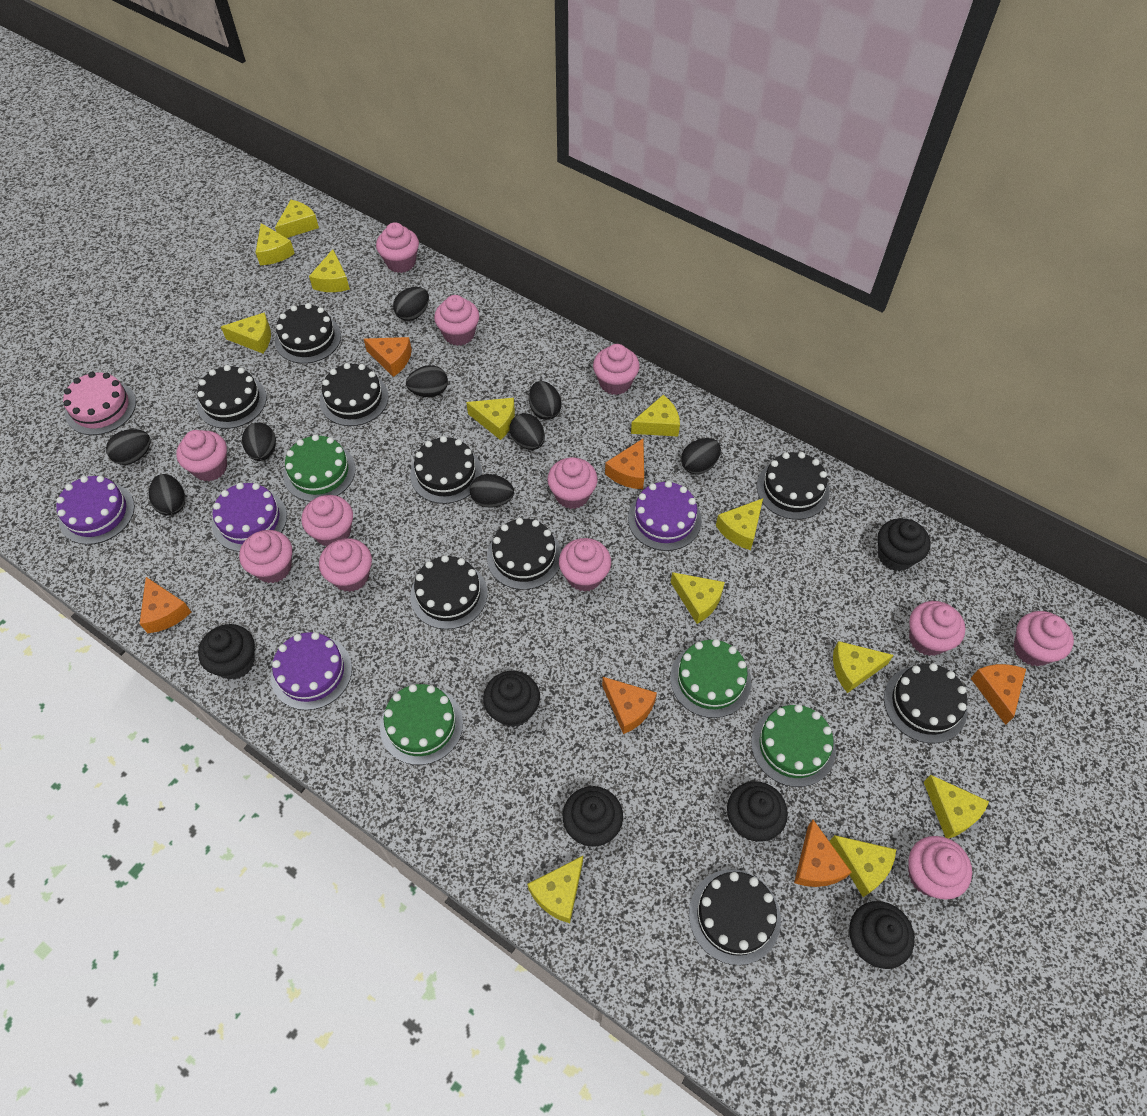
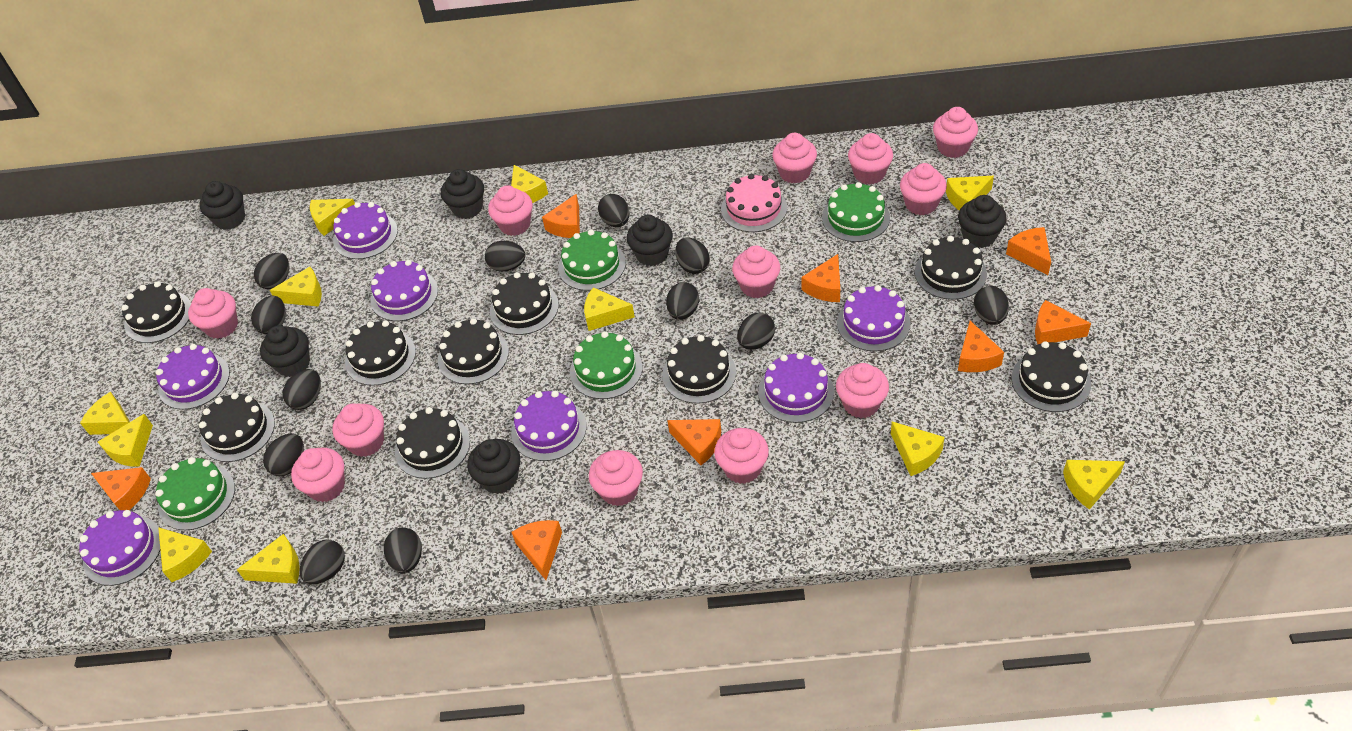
black egg: [106,429,150,465] [149,474,185,516] [242,423,276,461] [393,287,429,321] [406,365,448,397] [470,474,514,508] [509,413,545,450] [529,381,562,420] [681,438,721,474] = 9 -> [251,296,286,334] [254,253,289,289] [263,433,304,476] [282,369,321,410] [300,540,345,584] [384,527,422,573] [485,241,526,272] [598,194,630,227] [666,282,699,320] [675,237,710,274] [737,313,775,350] [974,286,1009,325] = 12
orange cheese: [140,577,191,633] [364,337,412,377] [602,677,657,734] [605,439,644,489] [794,820,851,887] [971,664,1026,725] = 6 -> [91,467,151,510] [511,520,562,580] [542,194,580,238] [667,419,721,465] [801,254,840,302] [958,321,1004,372] [1006,227,1051,275] [1035,300,1091,344] = 8
purple cake: [56,476,135,545] [212,483,287,552] [271,632,352,710] [628,481,702,551] = 4 -> [79,510,160,586] [156,344,230,410] [333,202,398,259] [370,260,438,321] [511,391,586,461] [758,353,834,423] [837,285,911,352] = 7
yellow cheese: [221,312,271,354] [255,223,295,265] [275,200,319,238] [309,249,350,292] [466,398,515,440] [527,856,583,923] [631,395,680,436] [671,572,725,624] [716,498,763,550] [829,835,896,897] [833,641,894,693] [924,775,989,839] = 12 -> [80,392,130,435] [98,414,153,467] [158,527,212,582] [237,534,300,584] [270,267,322,307] [310,199,355,236] [511,165,548,203] [584,287,635,331] [891,422,945,476] [946,176,994,211] [1063,460,1125,510] = 11

